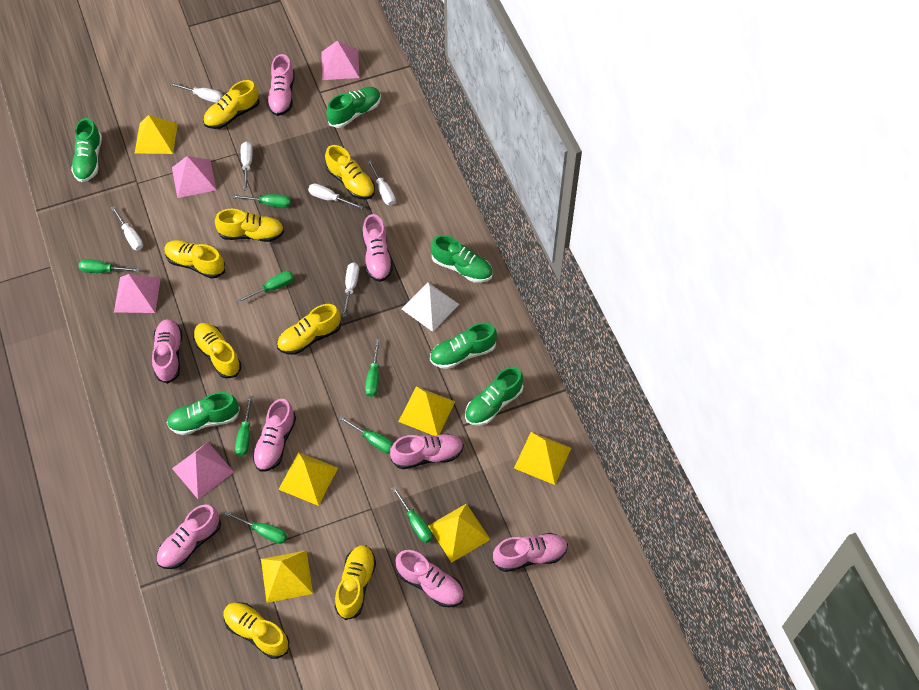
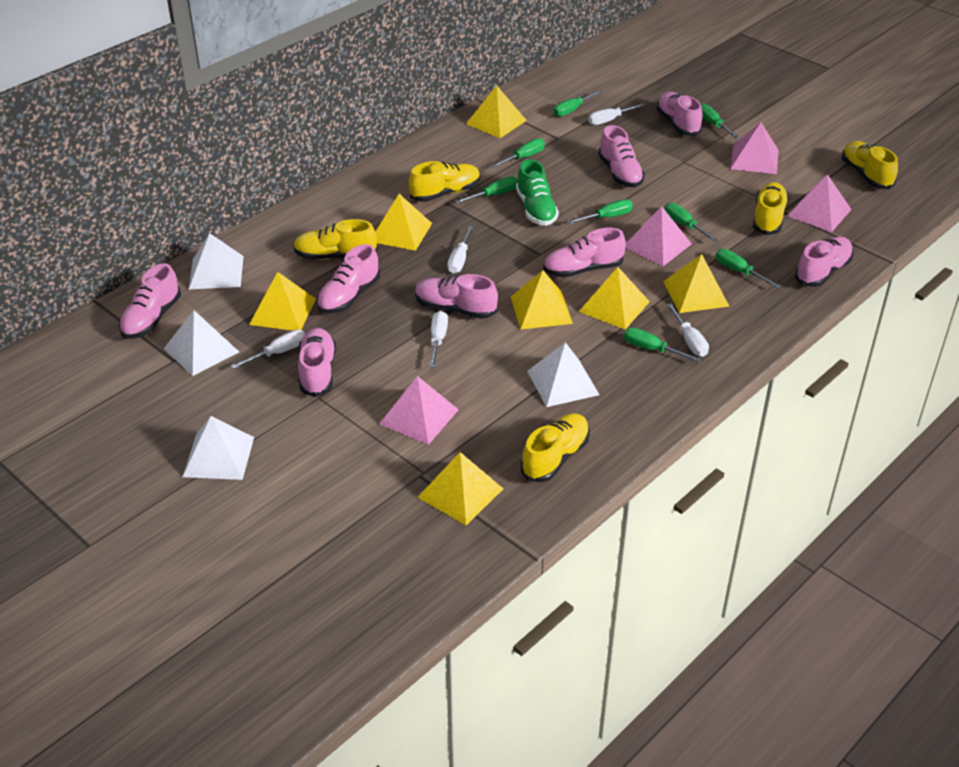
green shoe: [71,118,102,182] [167,392,240,435] [326,87,381,128] [430,323,497,369] [431,235,493,283] [465,367,523,426] = 6 -> [516,159,559,226] = 1
white pyramid: [402,282,459,332] = 1 -> [164,310,239,376] [183,416,254,480] [189,233,244,289] [527,342,600,407] = 4
white screwdriver: [111,206,143,251] [170,82,223,103] [241,142,252,191] [308,183,363,209] [342,263,359,317] [367,159,395,205] = 6 -> [231,330,305,369] [430,311,448,367] [447,226,473,274] [588,103,645,125] [667,303,709,357] = 5
yellow pyramid: [135,115,178,154] [261,550,313,603] [278,452,338,506] [398,386,455,436] [428,504,490,563] [514,432,571,485] = 6 -> [249,272,316,331] [376,194,432,251] [417,452,503,525] [466,85,527,138] [511,270,573,329] [579,267,650,330] [663,254,730,313] = 7
yellow shoe: [164,240,225,279] [193,323,242,379] [203,80,259,129] [215,209,284,242] [223,602,290,659] [277,304,341,355] [325,145,375,200] [335,545,376,620] = 8 -> [293,219,378,260] [409,161,480,202] [521,413,590,482] [753,182,789,235] [842,141,898,189] = 5

